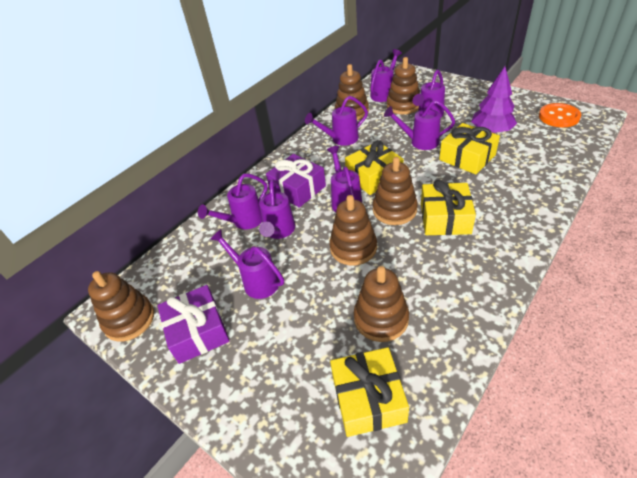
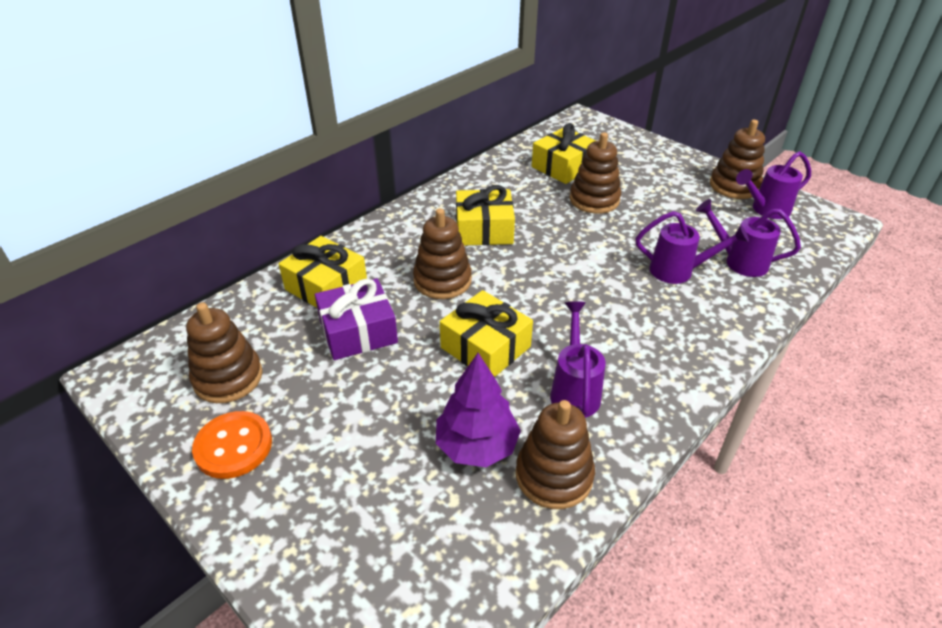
brown stacking toy: [88,271,154,342] [329,195,377,266] [335,64,369,120] [354,266,409,342] [373,157,418,225] [387,57,420,114] = 6 -> [186,302,263,403] [413,208,472,299] [516,400,595,509] [570,132,621,214] [710,120,765,199] = 5
purple gift: [157,285,230,364] [266,154,326,208] = 2 -> [315,278,398,360] = 1
purple watering can: [198,173,268,229] [210,229,284,299] [259,180,295,239] [305,96,368,146] [327,146,362,213] [370,49,402,102] [384,100,455,150] [413,70,445,118] = 8 -> [550,301,605,418] [636,211,749,284] [696,199,801,277] [736,151,811,219] = 4

